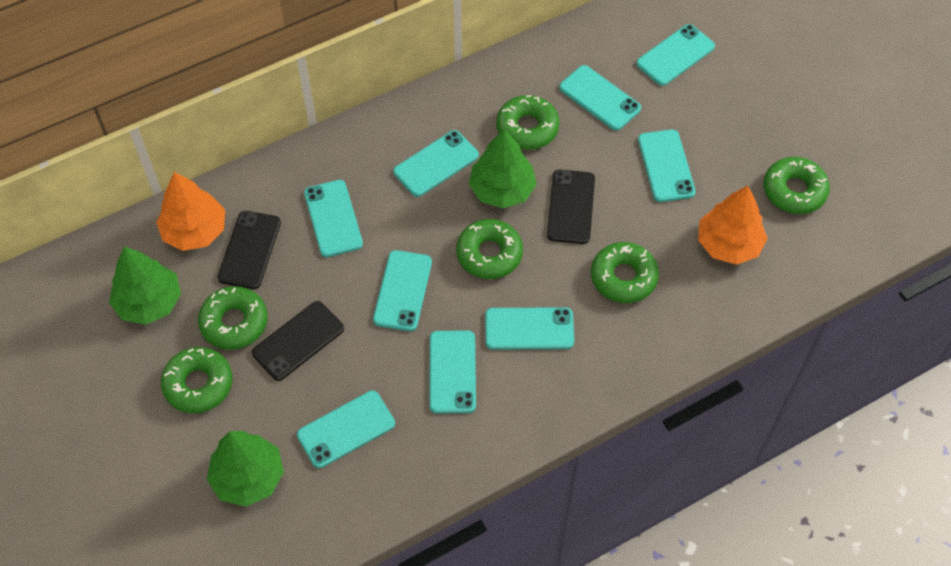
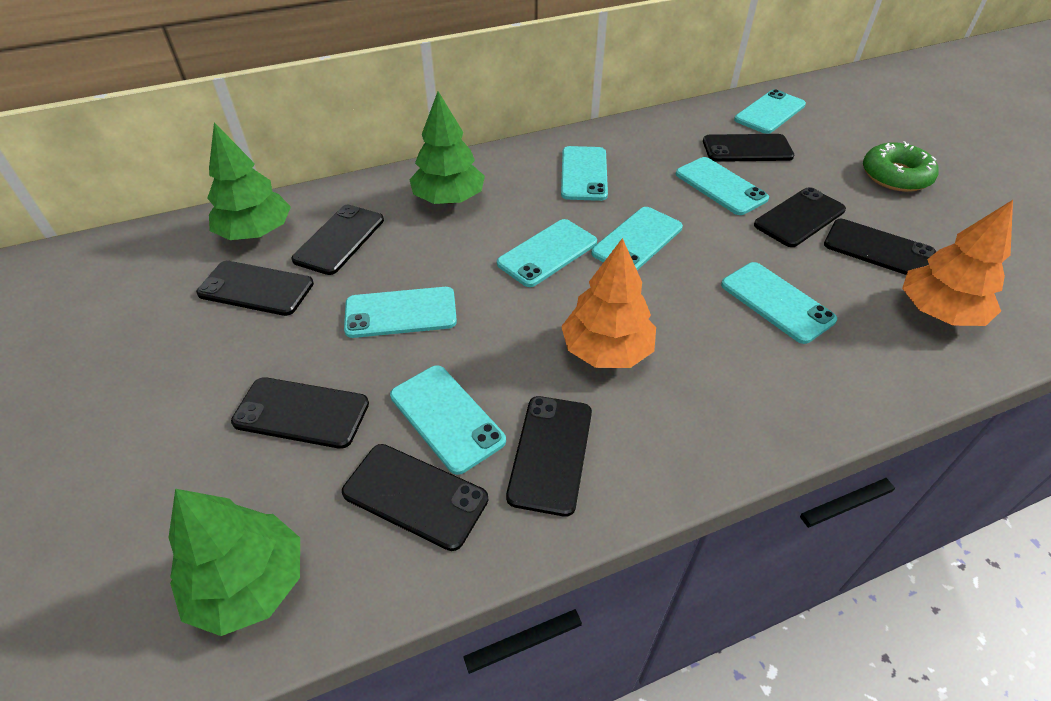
black phone: [217,211,281,289] [252,301,344,381] [547,170,595,244] = 3 -> [196,261,314,316] [231,377,369,449] [292,205,384,275] [342,444,488,551] [506,396,592,516] [703,134,794,162] [754,187,846,247] [824,219,936,275] = 8
green donut: [161,347,233,413] [198,286,268,350] [456,219,523,279] [496,95,560,150] [591,242,659,303] [764,157,830,214] = 6 -> [863,141,939,192] = 1
turquoise phone: [297,391,395,468] [304,180,363,257] [373,250,432,331] [393,130,479,197] [429,330,476,414] [485,307,574,350] [559,65,641,131] [636,24,715,86] [638,129,696,202] = 9 -> [344,287,457,338] [390,365,506,475] [497,219,597,287] [561,146,608,201] [591,207,683,270] [676,157,769,215] [721,262,837,344] [734,89,806,134] = 8

